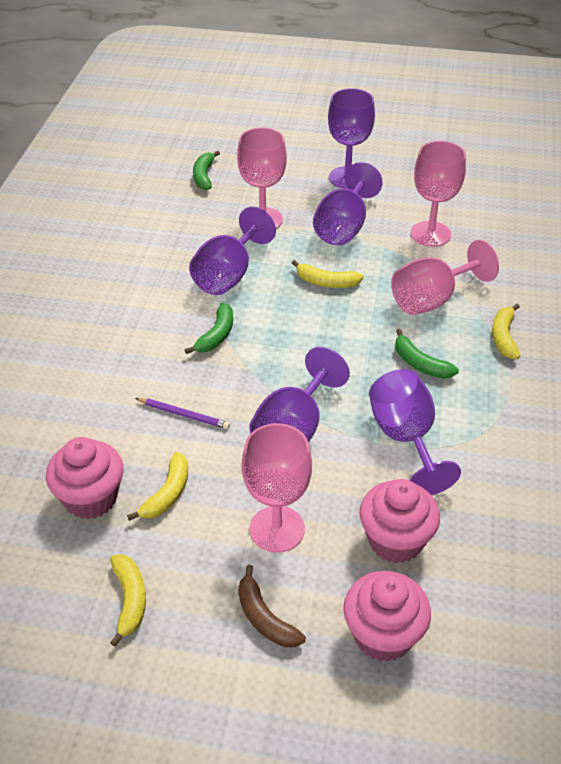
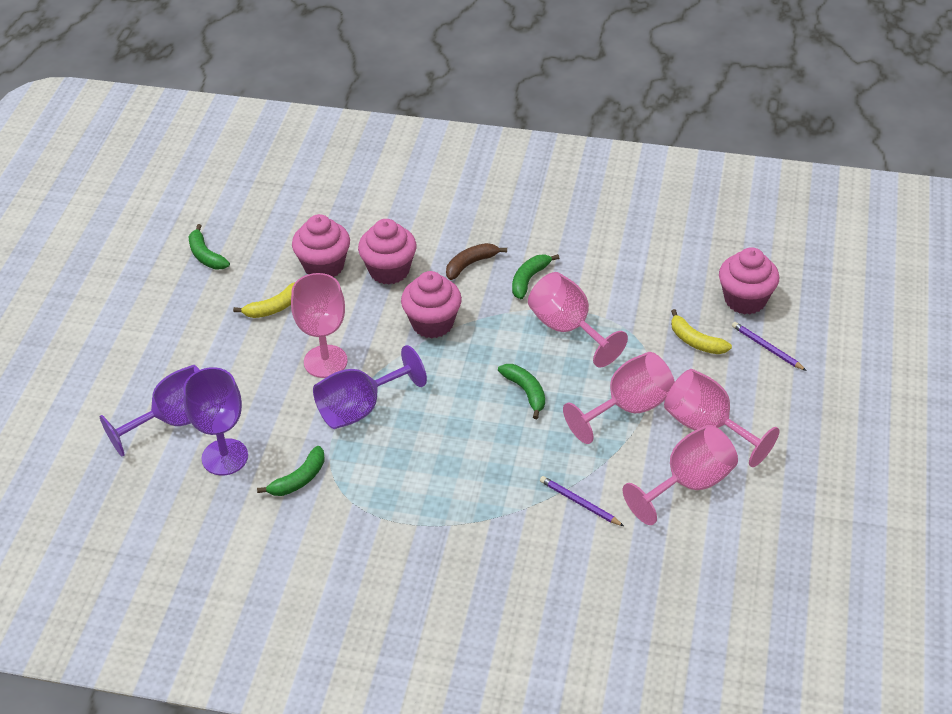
green banana: [185,303,233,354] [193,150,220,190] [395,329,459,379] = 3 -> [189,224,230,270] [257,446,325,496] [498,364,545,419] [512,254,559,299] = 4
pink cupcake: [46,437,124,519] [343,571,431,662] [359,479,440,563] = 3 -> [292,214,350,277] [358,219,417,284] [401,271,462,339] [719,247,779,315] = 4
pink goblet: [237,127,287,229] [242,423,312,553] [391,240,499,315] [411,141,466,247] = 4 -> [291,273,348,378] [528,272,628,368] [563,352,675,444] [623,425,738,525] [664,369,780,467] = 5
purple goblet: [189,207,276,295] [249,347,350,442] [313,162,383,245] [328,88,375,189] [369,369,461,495] = 5 -> [100,365,200,457] [183,367,248,475] [313,345,427,429] = 3
purple pencil: [135,398,230,429] = 1 -> [540,476,624,526] [732,322,807,371] = 2
yellow banana: [110,554,146,647] [127,452,188,521] [292,260,364,288] [492,304,520,359] = 4 -> [233,282,295,318] [671,309,732,354] = 2

